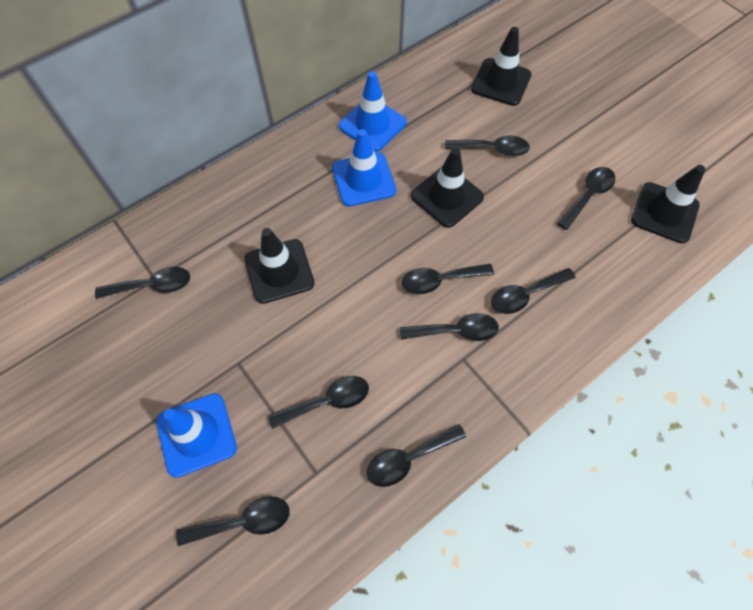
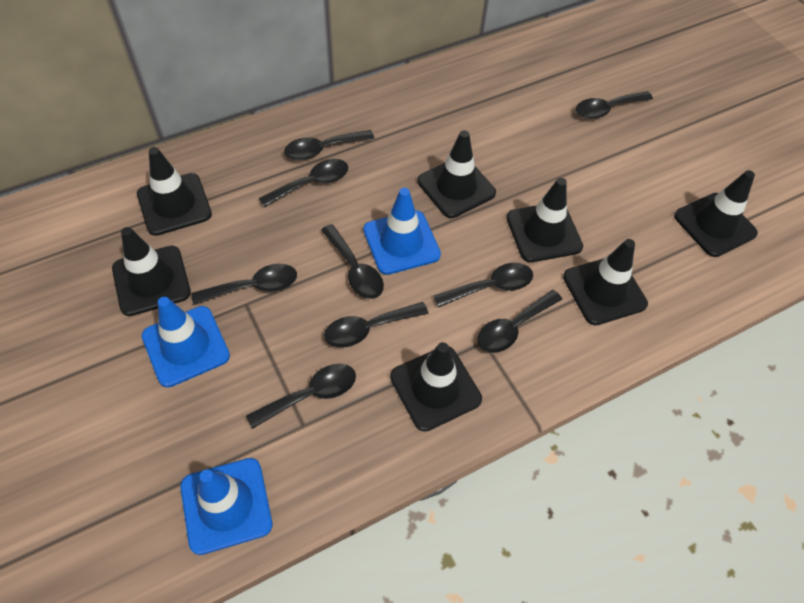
black traffic cone: [244,228,315,304] [411,148,484,228] [471,27,532,106] [631,165,705,243] = 4 -> [112,227,191,316] [137,147,212,236] [390,342,482,432] [418,130,496,218] [506,178,583,262] [563,239,648,325] [674,170,758,257] = 7

